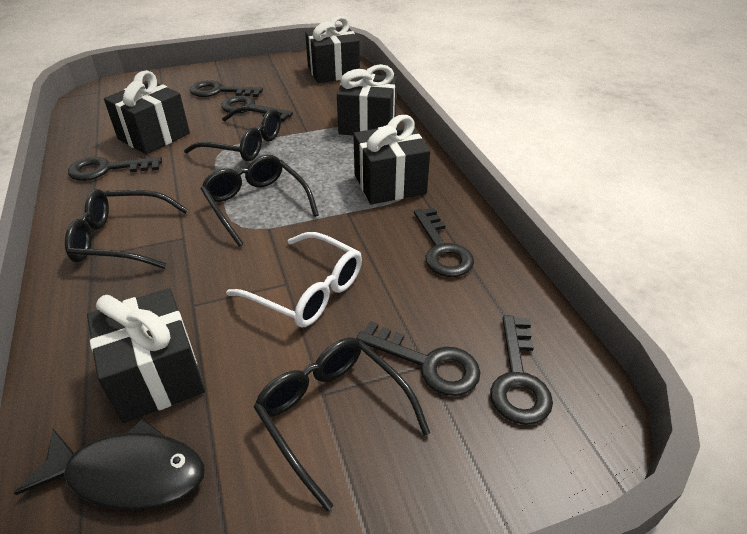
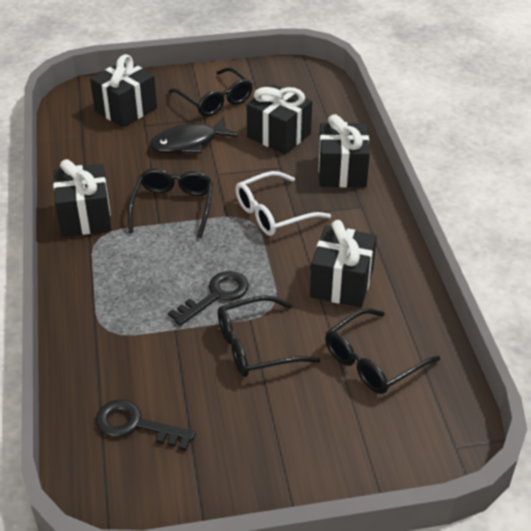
black key: [68,157,162,181] [190,80,263,97] [221,96,293,122] [356,321,480,396] [414,208,474,277] [490,315,553,425] = 6 -> [95,400,196,451] [168,271,249,326] = 2

